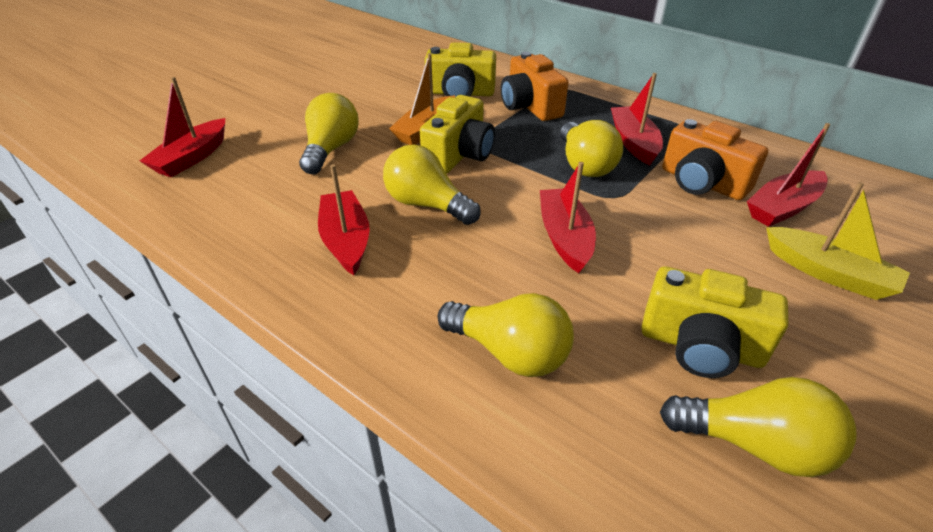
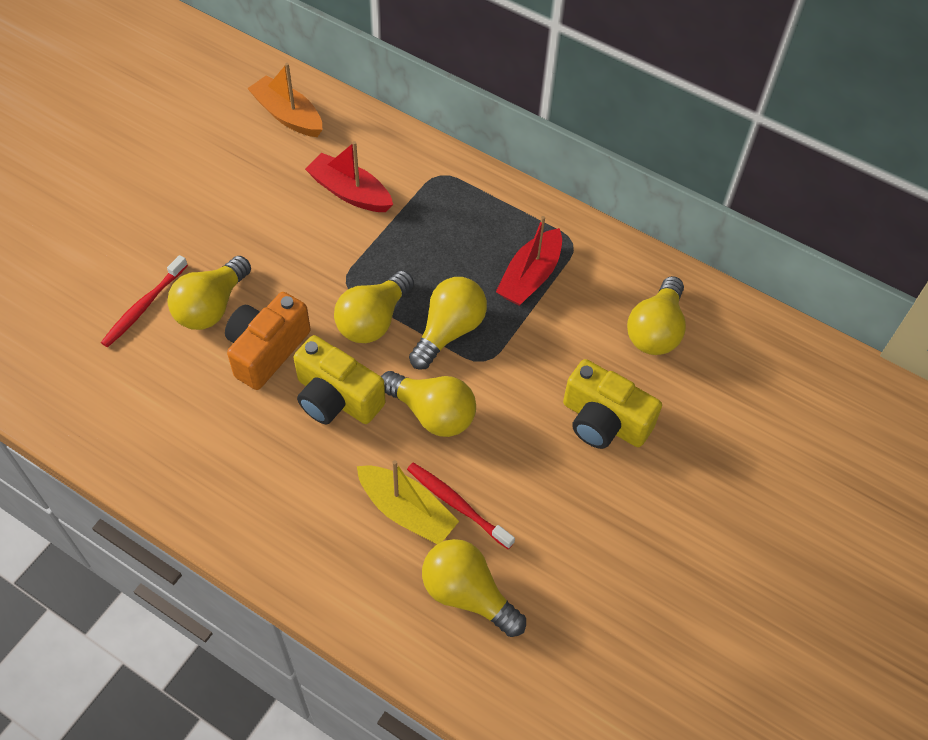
orange camera: [501,52,568,121] [662,119,768,200] = 2 -> [225,292,311,390] = 1
red boat: [140,77,225,177] [318,164,369,275] [540,162,596,273] [611,73,663,165] [747,123,830,227] = 5 -> [305,141,393,212] [496,216,562,306] = 2
red toothbrush: none = 0 -> [101,255,188,347] [407,463,515,549] = 2
yellow camera: [420,95,495,174] [425,42,496,97] [641,266,788,378] = 3 -> [294,335,386,424] [563,359,662,449] = 2
yellow light bulb: [299,93,359,174] [383,145,481,225] [438,293,574,377] [560,120,623,177] [660,377,856,477] = 5 -> [167,256,251,330] [334,271,414,343] [381,371,476,437] [409,277,487,370] [422,539,526,637] [627,276,686,355] = 6

